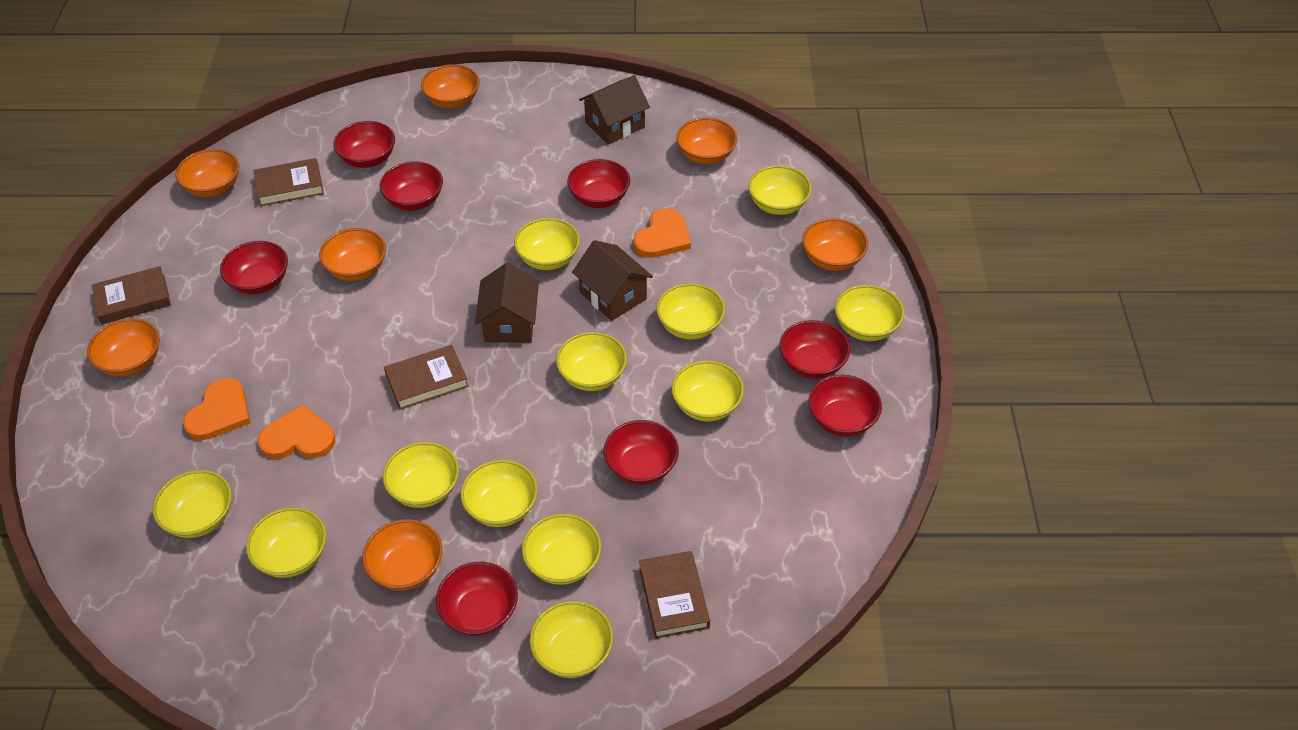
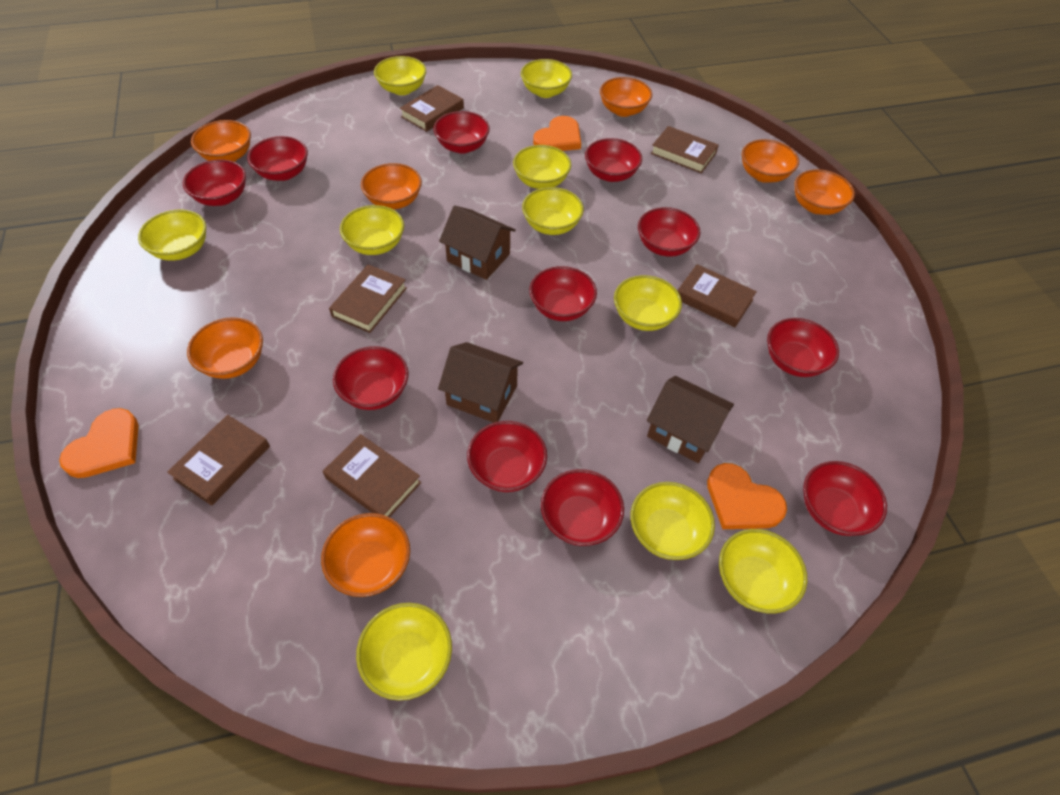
brown book: [92,266,171,324] [253,158,324,206] [384,345,469,410] [639,551,710,639] = 4 -> [167,415,270,506] [323,434,421,517] [329,265,407,333] [400,85,464,132] [651,126,719,173] [677,264,757,327] = 6
red bowl: [220,241,288,294] [333,121,395,168] [380,161,443,211] [436,562,518,636] [567,159,630,208] [604,420,679,485] [780,320,850,379] [809,375,882,437] = 8 -> [183,159,246,206] [247,136,308,181] [333,346,409,410] [433,111,490,154] [467,421,547,492] [529,266,597,321] [541,469,624,546] [585,138,642,182] [638,207,700,257] [767,318,839,377] [803,461,887,536] = 11
yellow bowl: [152,470,232,538] [246,507,327,578] [383,442,459,508] [461,460,538,527] [514,218,580,270] [522,514,602,585] [530,601,613,678] [556,332,627,391] [656,283,725,340] [672,360,744,422] [748,165,812,215] [835,285,904,341] = 12 -> [138,210,206,261] [340,205,404,255] [356,603,452,701] [374,56,426,95] [513,145,571,189] [521,59,572,98] [522,187,584,235] [614,275,682,331] [631,482,715,560] [719,529,807,613] = 10

